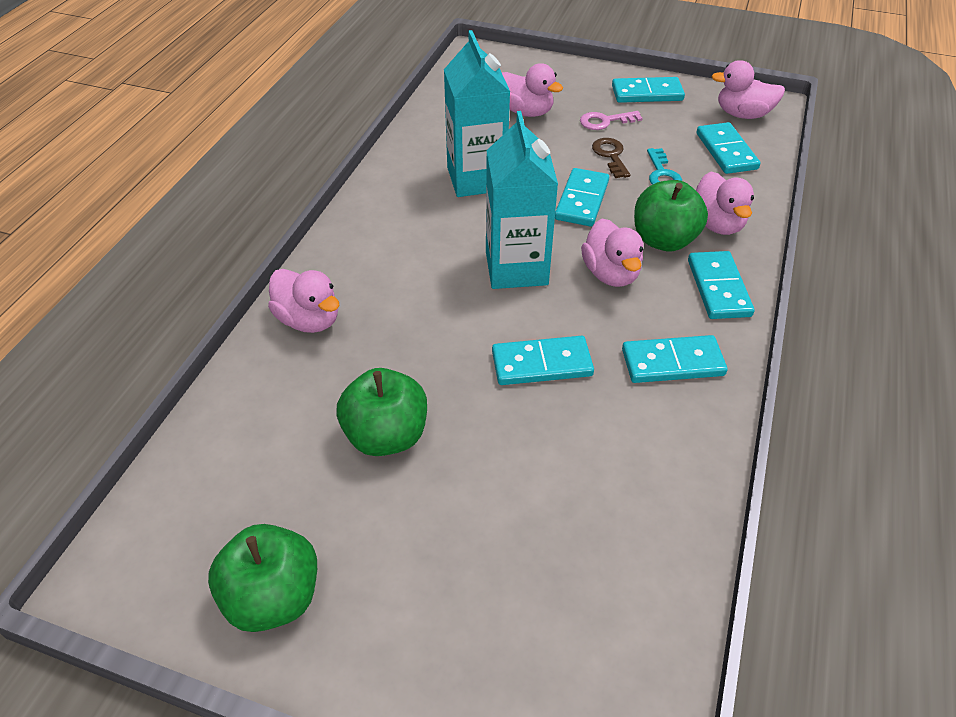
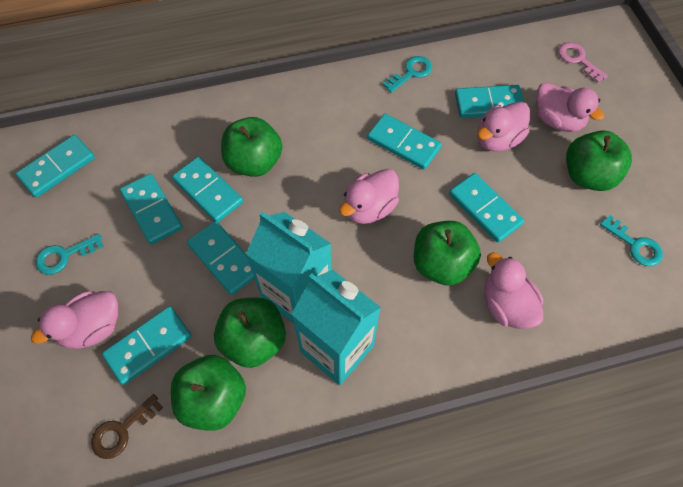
green apple: [208,524,317,632] [337,368,427,456] [634,180,708,251] = 3 -> [171,355,246,431] [214,297,286,368] [221,117,282,177] [414,221,481,286] [566,131,632,191] = 5
turquoise domino: [492,336,594,385] [555,168,609,227] [612,77,685,103] [622,335,727,383] [688,251,755,319] [696,122,760,174] = 6 -> [16,135,95,198] [102,306,192,385] [120,174,183,245] [172,157,243,222] [187,221,254,295] [367,113,442,170] [449,173,524,243] [455,85,524,118] = 8
turquoise key: [647,148,682,185] = 1 -> [36,234,104,275] [383,56,432,93] [600,215,663,266] = 3

